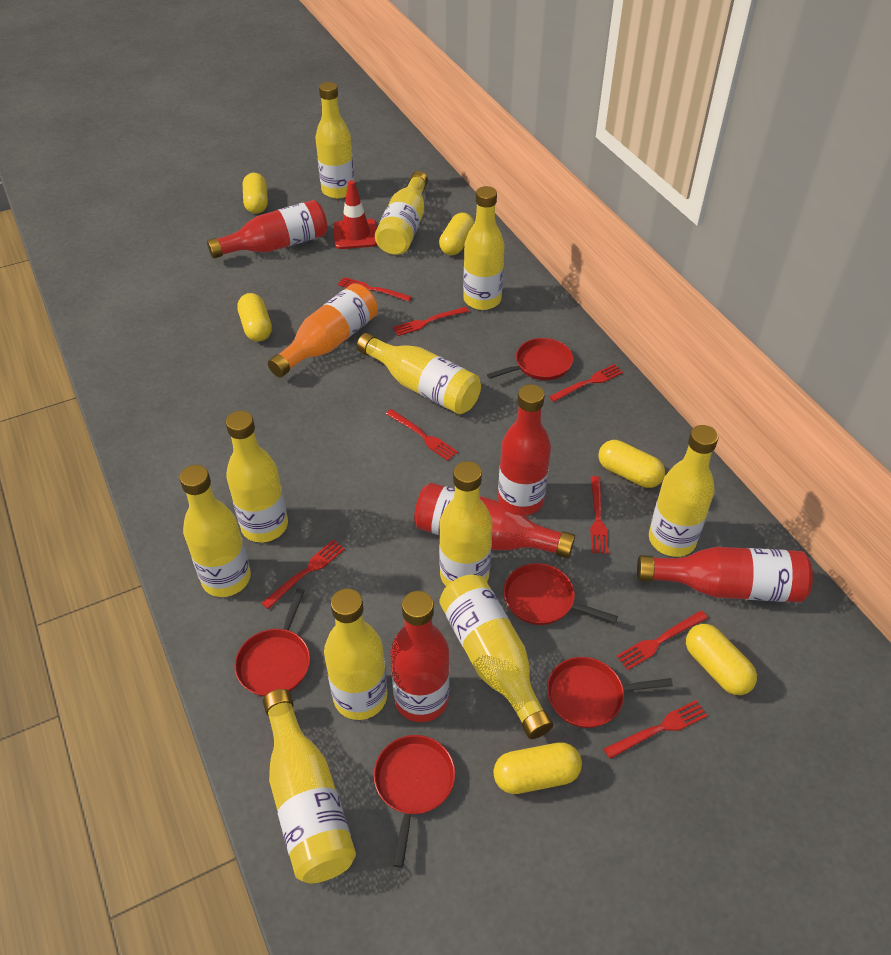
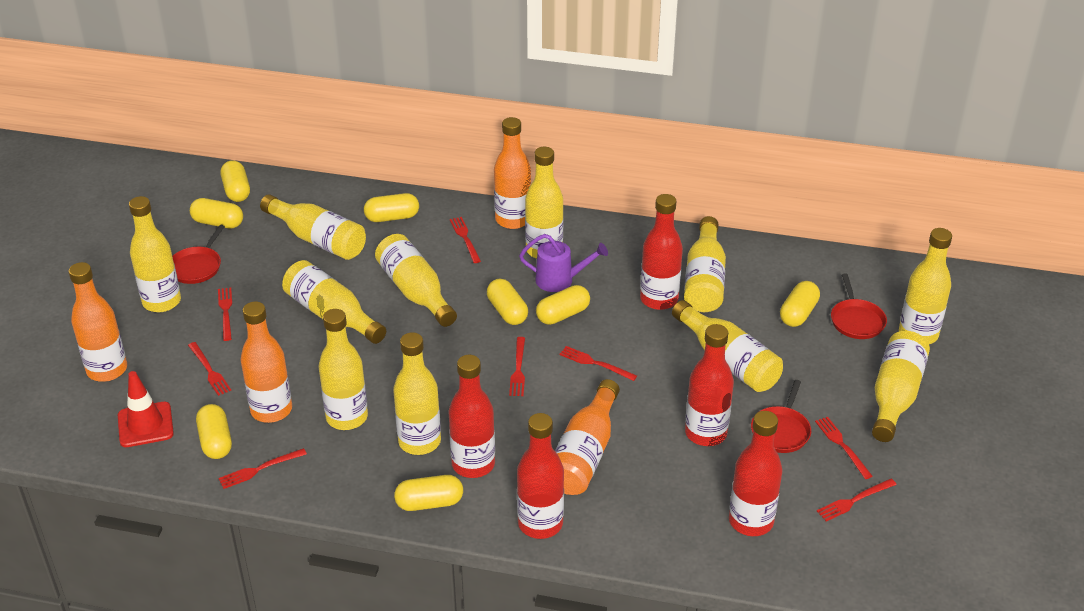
orange bottle: [268,283,378,377] = 1 -> [69,262,127,382] [240,302,292,423] [494,117,531,229] [555,379,620,495] = 4
purple watering can: none = 0 -> [519,234,608,292] = 1
red pan: [235,588,310,697] [374,735,455,868] [487,338,573,380] [504,563,618,625] [547,657,673,728] = 5 -> [172,225,225,284] [751,380,811,453] [831,274,887,339] = 3
yellow capsule: [237,293,272,342] [243,173,268,214] [439,213,474,255] [493,742,582,794] [598,440,665,488] [686,624,757,695] = 6 -> [190,198,243,229] [196,404,232,459] [221,160,250,202] [364,193,419,222] [394,475,463,511] [487,279,528,325] [536,285,590,325] [780,281,820,327] = 8

